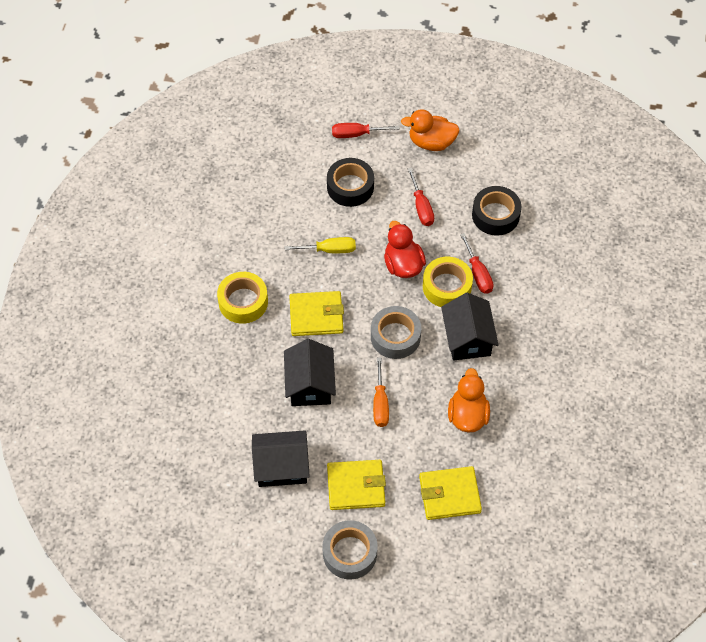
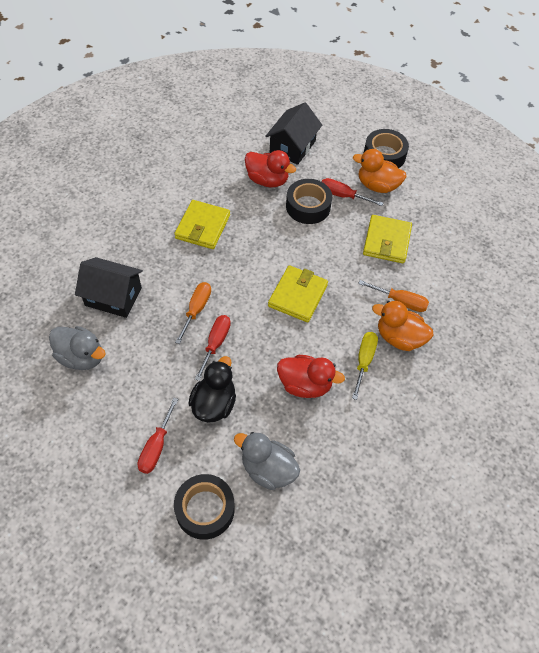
black duck: none = 0 -> [188,356,236,423] = 1
black house: [252,430,310,487] [284,339,336,406] [441,293,499,361] = 3 -> [75,257,143,318] [265,103,322,165] = 2
black tape: [327,158,374,207] [472,186,522,236] = 2 -> [174,474,235,540] [286,179,332,224] [364,129,409,168] = 3
grey duck: none = 0 -> [49,326,106,370] [234,432,300,490] = 2
grey tape: [322,520,378,579] [371,306,421,359] = 2 -> none = 0
orange screwdriver: [373,358,389,427] = 1 -> [175,282,211,344] [358,280,429,312] = 2
red duck: [384,221,426,278] = 1 -> [245,150,296,188] [277,355,345,398] = 2
yellow tape: [217,272,268,324] [423,257,473,307] = 2 -> none = 0

